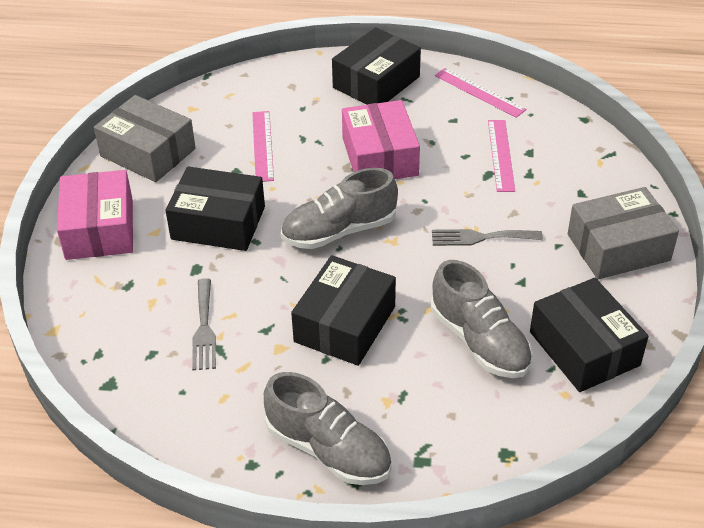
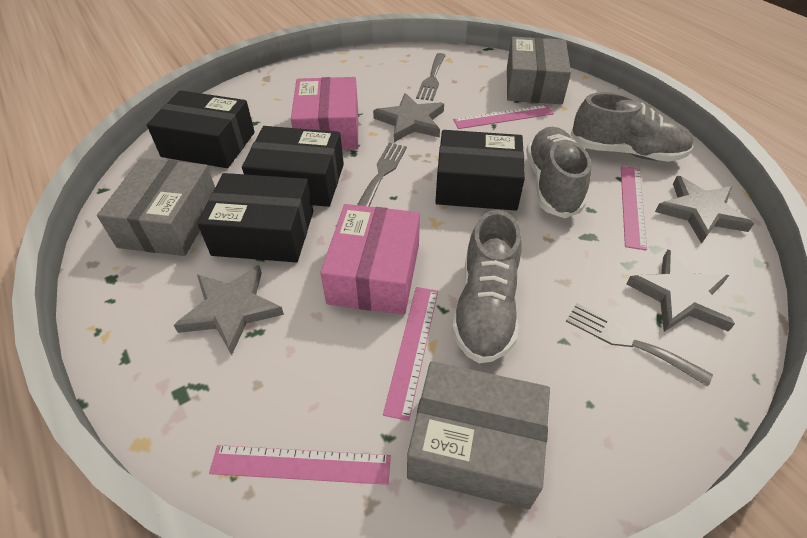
grey box: [94,95,196,182] [568,187,679,279] = 2 -> [97,158,215,256] [407,361,550,510] [507,37,571,104] = 3
grey fork: [192,278,216,370] [432,229,543,246] = 2 -> [357,143,407,207] [416,53,446,101] [566,303,713,387] = 3
grey star: none = 0 -> [173,265,284,355] [373,93,444,142] [626,249,735,332] [655,176,754,244] = 4
pink ruler: [252,111,274,182] [435,68,527,118] [488,120,515,192] = 3 -> [209,445,391,485] [383,287,438,421] [453,105,554,129] [621,166,647,251] = 4

